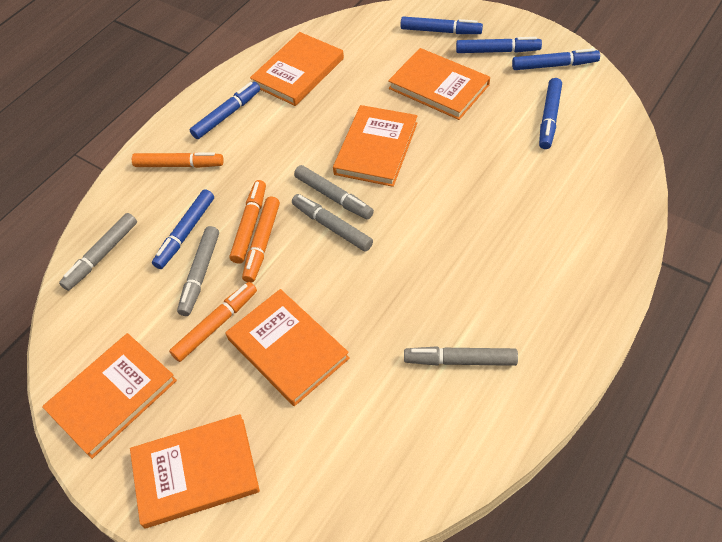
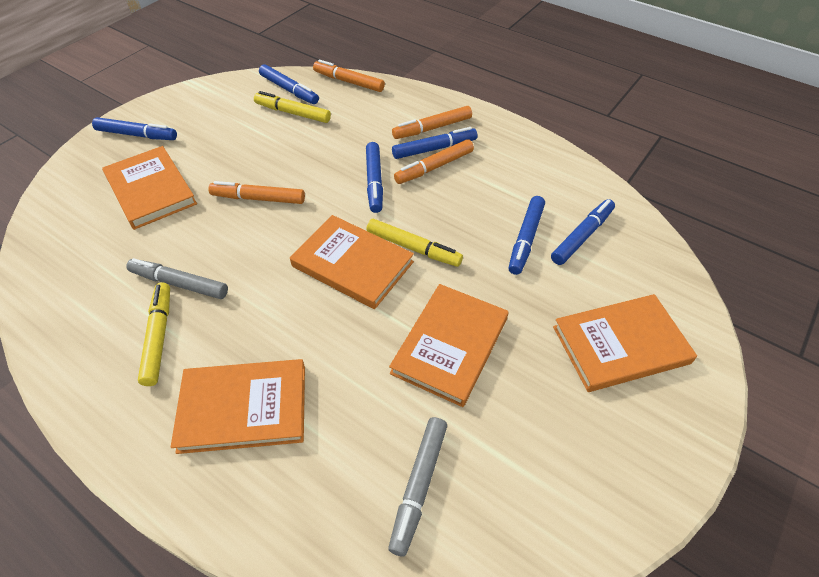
grey marker: [59,213,137,291] [177,226,219,316] [292,194,373,252] [294,165,374,220] [404,346,518,366] = 5 -> [126,258,228,299] [388,417,447,556] = 2
orange book: [42,333,177,459] [130,414,260,529] [225,289,350,406] [250,32,344,106] [333,105,418,187] [388,48,490,120] = 6 -> [102,146,197,230] [171,359,305,454] [290,215,414,309] [389,284,509,407] [553,294,697,392] = 5
yellow marker: none = 0 -> [138,283,170,386] [254,91,331,123] [366,219,463,267] = 3

